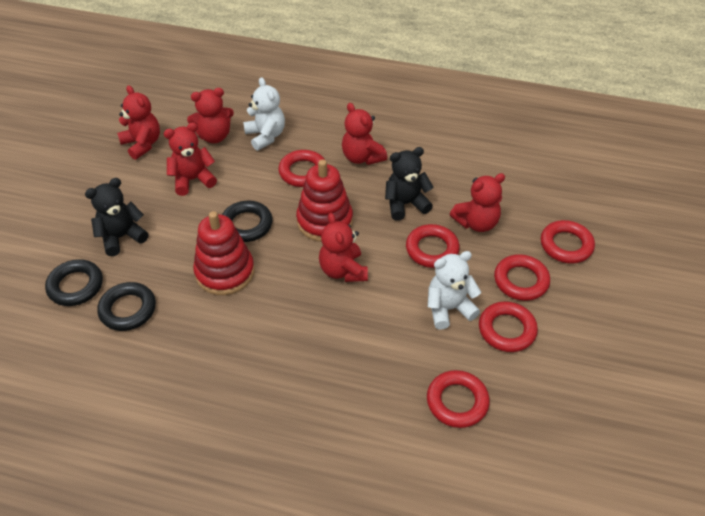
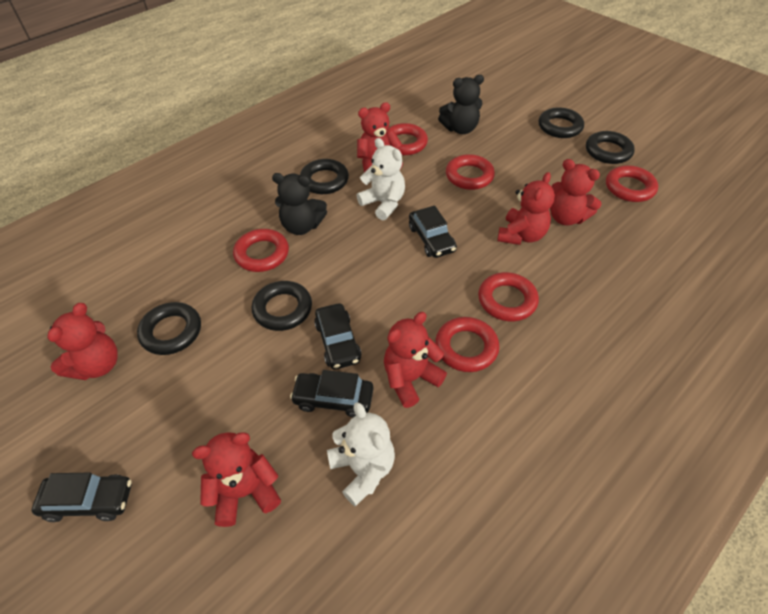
black car: none = 0 -> [32,473,132,522] [290,370,373,417] [314,303,362,369] [409,205,457,258] = 4
black ring: [45,259,103,306] [97,282,156,331] [222,201,273,242] = 3 -> [137,302,201,355] [252,281,312,331] [300,159,349,194] [539,107,584,138] [586,131,635,164] = 5
red stacking toy: [193,211,255,295] [296,159,353,242] = 2 -> none = 0

